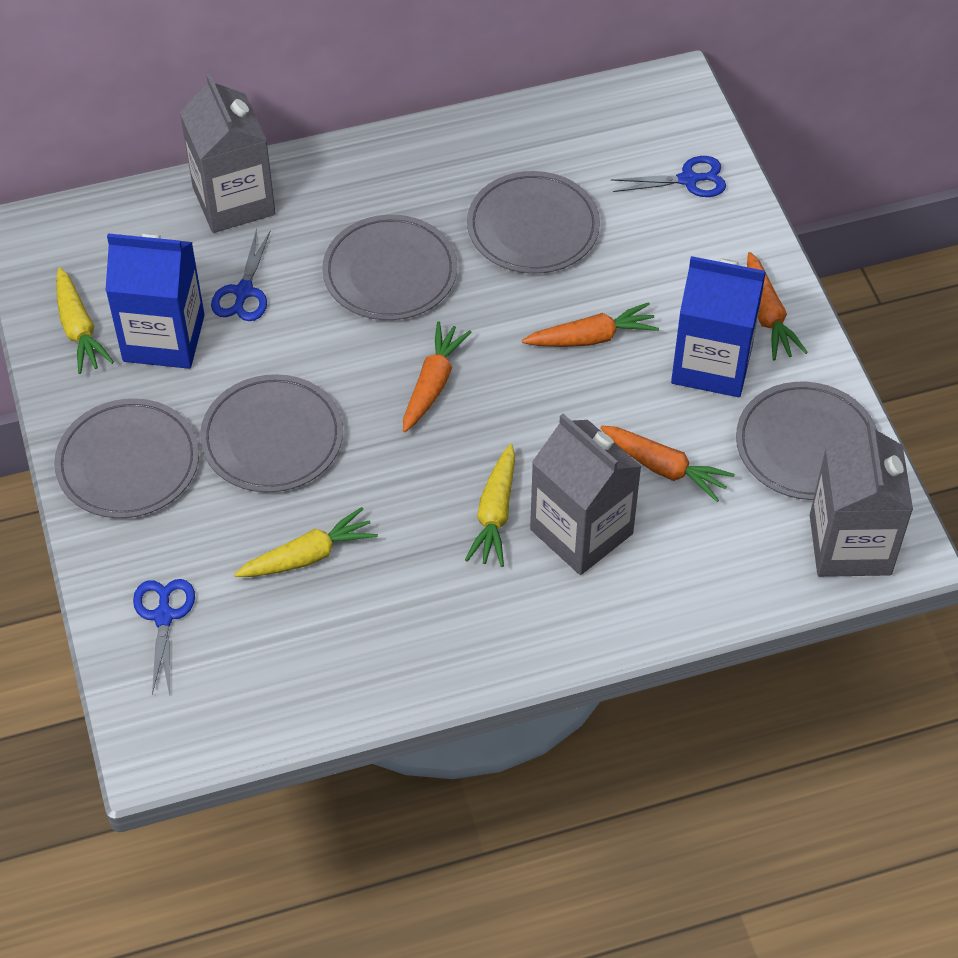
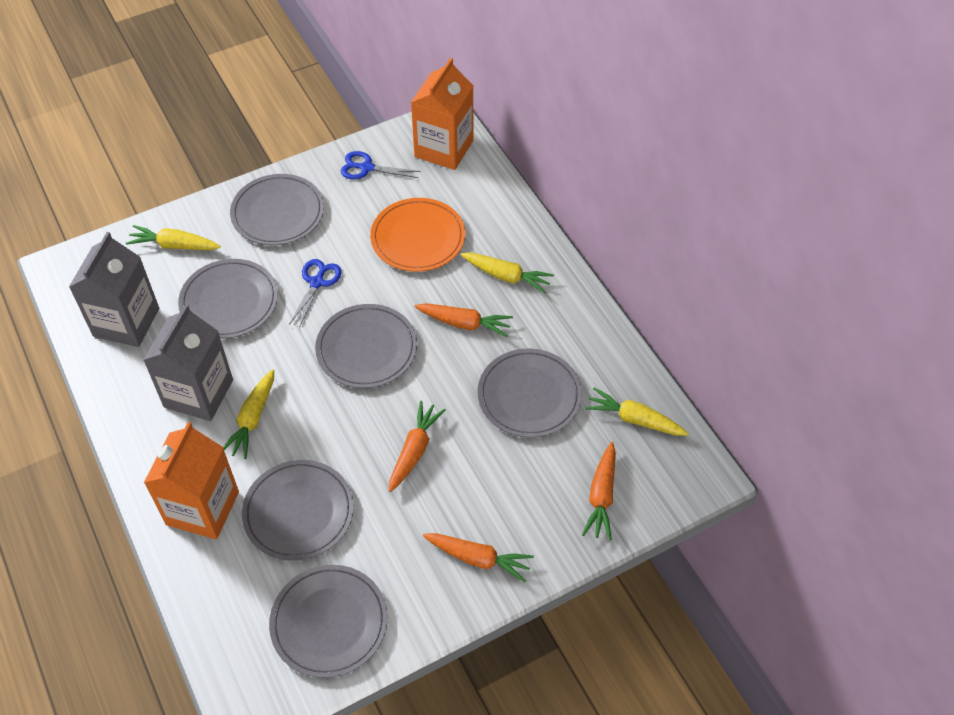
blue carton: [105,233,205,369] [671,256,766,397] = 2 -> none = 0
blue scissors: [133,579,195,694] [211,229,271,321] [611,156,726,197] = 3 -> [289,259,342,328] [341,151,421,179] = 2
grey carton: [180,74,275,233] [530,414,642,575] [810,420,913,577] = 3 -> [69,232,159,347] [143,304,233,421] = 2
grey plate: [54,398,199,518] [200,374,343,492] [322,215,457,320] [467,171,600,274] [736,382,877,500] = 5 -> [178,259,278,339] [230,174,324,246] [242,460,354,561] [269,565,387,678] [315,304,417,388] [478,349,582,438] = 6
orange carton: none = 0 -> [144,422,239,539] [411,58,473,170] = 2
orange plate: none = 0 -> [370,198,465,272] = 1
yellow carrot: [56,267,114,374] [234,507,378,577] [465,444,515,567] = 3 -> [126,225,221,250] [223,369,274,459] [461,252,554,294] [585,387,689,436] = 4

